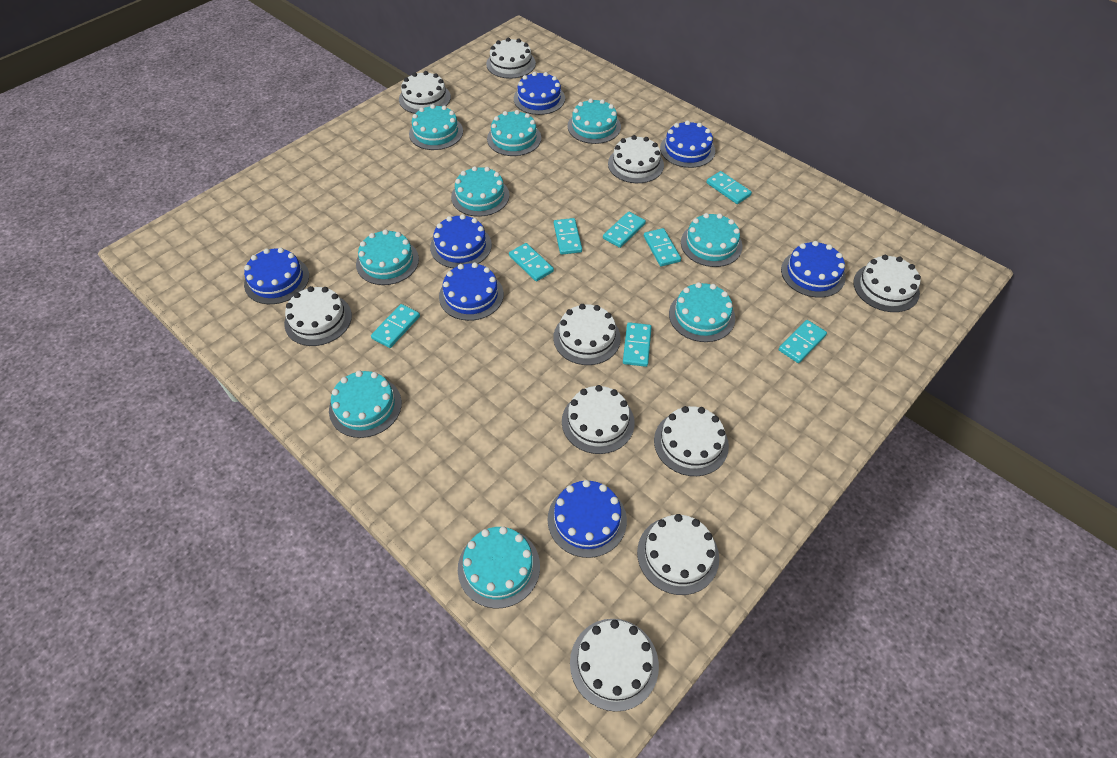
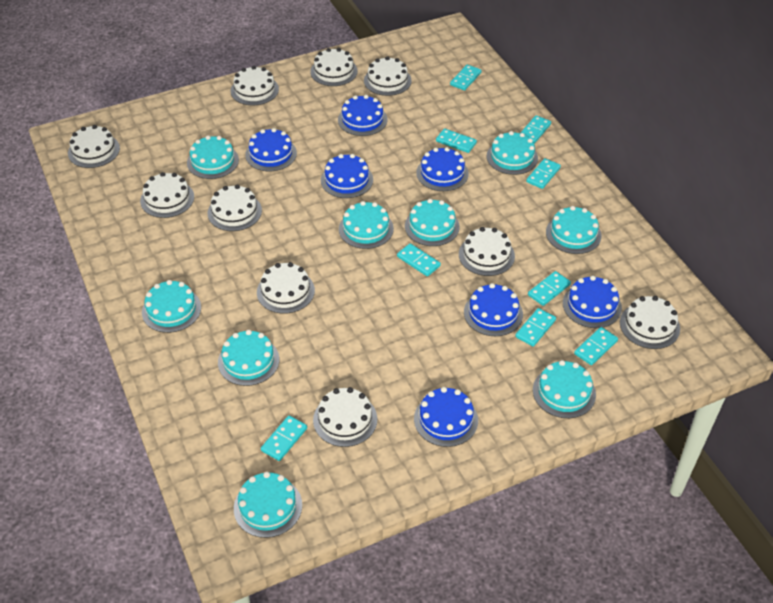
turquoise domino: [371,304,420,348] [509,243,554,281] [554,218,582,255] [603,211,646,248] [623,322,652,367] [644,228,681,266] [707,171,752,204] [779,320,827,363] = 8 -> [261,415,307,461] [397,243,441,276] [436,129,477,153] [450,65,482,90] [515,308,556,347] [520,115,551,144] [526,158,561,189] [528,271,571,306] [574,327,618,365] = 9

